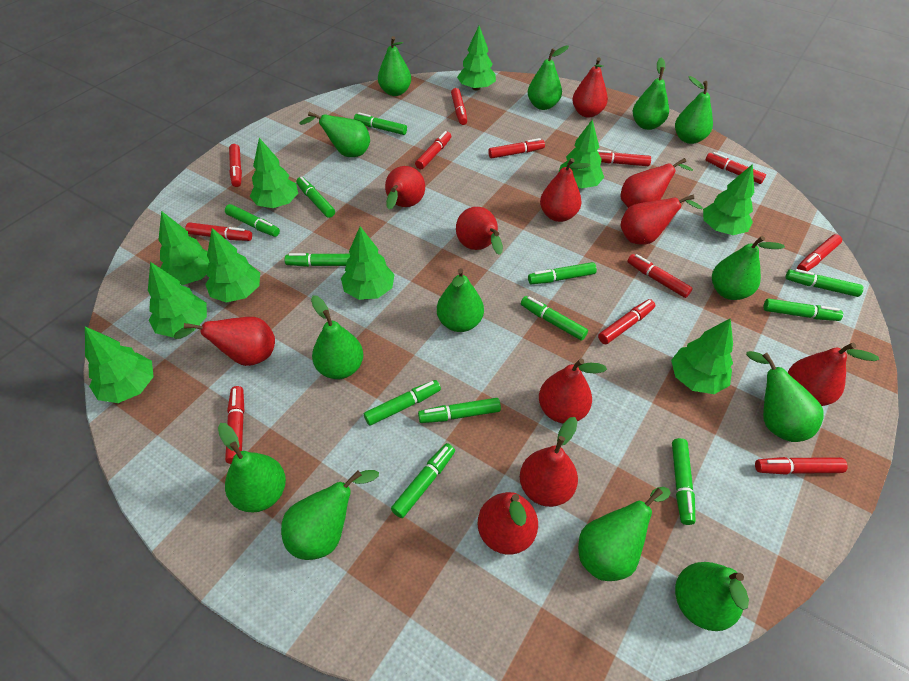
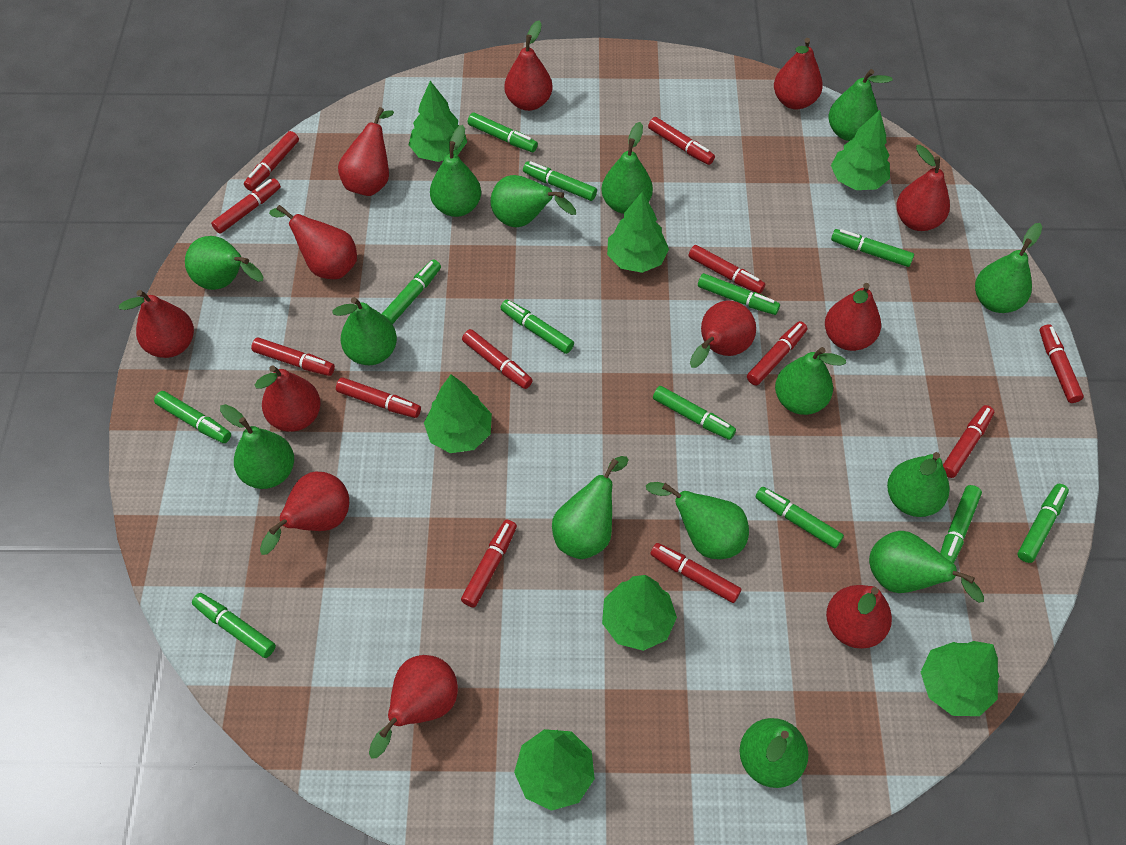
green pear: [218,423,286,512] [281,470,379,560] [299,112,370,157] [311,295,363,379] [378,36,411,96] [437,268,484,332] [528,45,569,110] [578,487,671,581] [633,58,669,130] [675,76,713,144] [675,562,749,631] [712,236,785,300] [746,351,824,442] = 13 -> [185,236,263,290] [220,404,294,489] [332,297,397,365] [430,125,481,217] [491,175,576,228] [552,456,628,559] [601,122,653,214] [646,482,749,559] [740,718,808,788] [775,347,846,415] [828,69,893,141] [869,531,984,603] [887,452,949,517] [975,223,1042,313] = 14
green tree: [85,327,154,403] [148,262,207,337] [159,211,209,285] [205,228,260,303] [250,138,298,208] [341,226,395,300] [457,26,496,91] [559,120,604,188] [671,318,733,394] [703,164,754,235] = 10 -> [409,81,467,162] [424,374,492,453] [514,729,595,811] [602,575,677,651] [607,192,669,273] [831,110,890,190] [921,641,1000,716] = 7
red pear: [173,317,275,366] [385,166,425,209] [456,207,503,255] [478,492,538,554] [520,417,578,507] [539,358,607,423] [540,158,591,222] [572,57,608,118] [620,195,702,245] [621,158,693,208] [788,343,879,406] = 11 -> [119,290,194,358] [255,366,321,432] [260,472,349,555] [269,205,357,279] [338,107,394,196] [369,655,458,759] [504,20,553,111] [690,301,756,368] [774,38,823,109] [825,283,881,351] [826,585,892,649] [896,145,950,231] = 12

